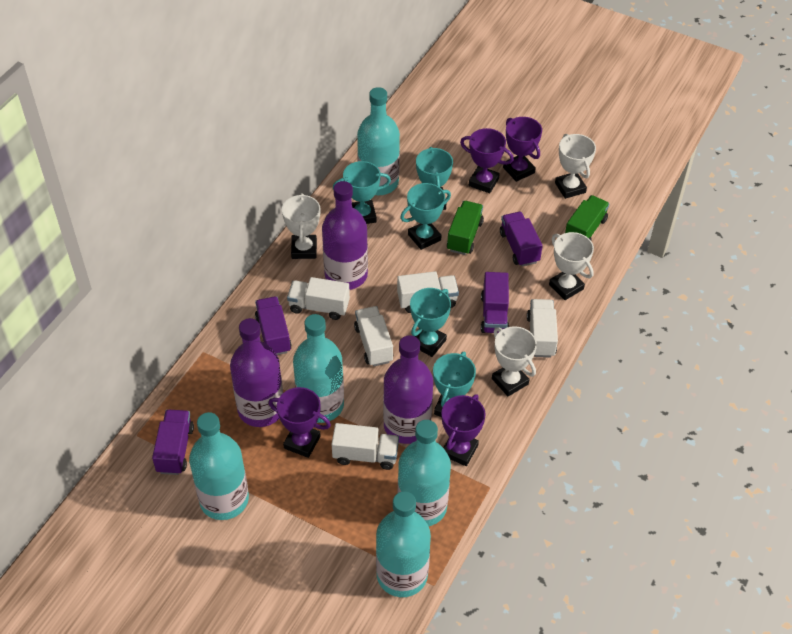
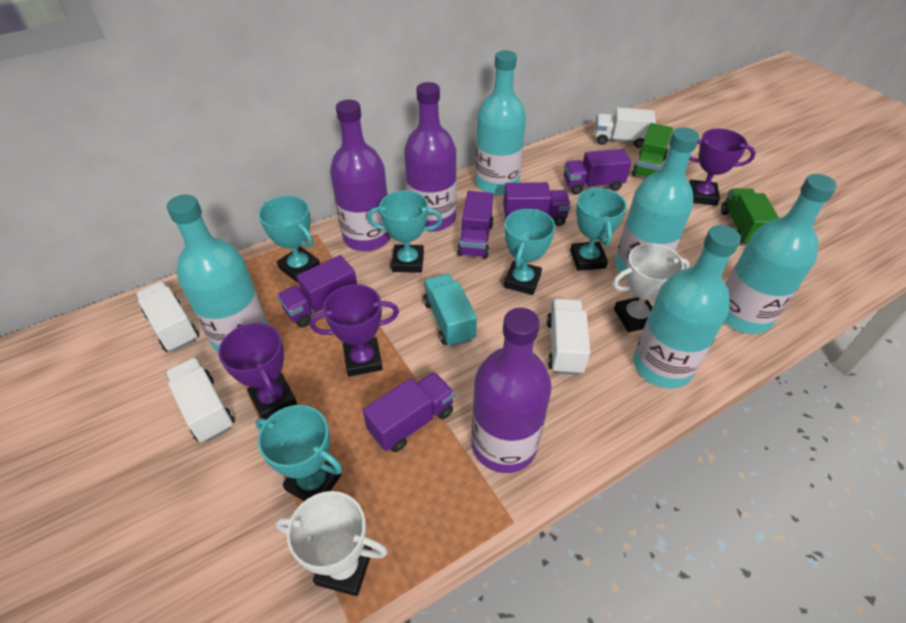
purple trophy: [269,387,331,458] [442,394,486,466] [460,128,514,193] [503,117,542,182] = 4 -> [218,323,297,419] [310,284,399,377] [689,129,756,206] = 3
purple truck: [152,410,194,475] [255,296,292,355] [481,272,509,333] [500,212,543,267] = 4 -> [277,255,357,328] [362,372,455,452] [457,191,494,259] [503,182,571,226] [564,149,632,195] = 5
turquoise truck: none = 0 -> [423,274,477,347] = 1
white trophy: [282,193,320,259] [492,326,537,396] [549,232,594,300] [555,134,596,199] = 4 -> [275,491,388,596] [613,243,690,332] = 2
white truck: [287,277,350,320] [332,423,399,470] [354,306,393,366] [397,271,459,313] [527,299,558,358] = 5 -> [136,281,199,352] [165,357,235,442] [547,298,590,375] [595,107,656,148] = 4

